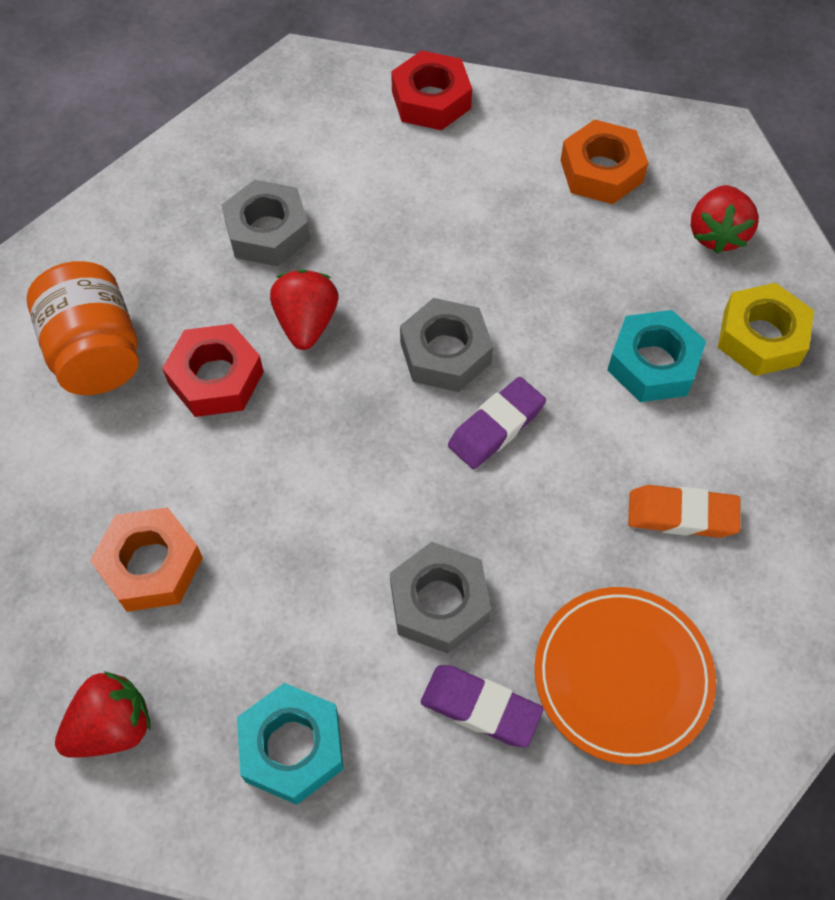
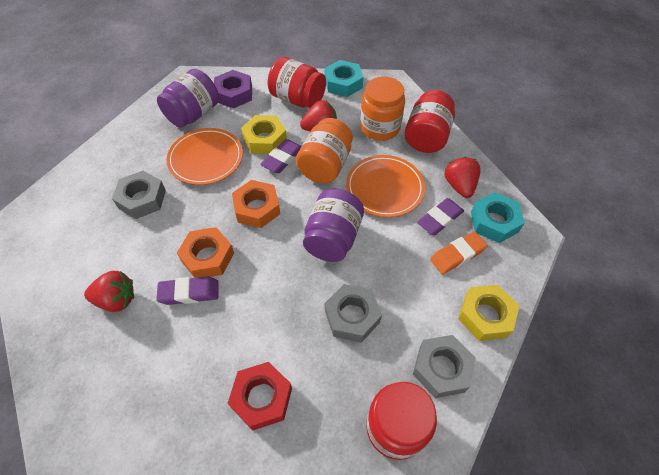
orange jar: [27,261,139,395] = 1 -> [296,118,353,183] [360,77,405,141] = 2
orange plate: [535,587,716,765] = 1 -> [167,128,243,185] [346,155,425,217] = 2
purple eraser: [421,665,543,748] [448,377,546,469] = 2 -> [156,277,219,305] [260,139,301,173] [417,198,464,235] = 3
purple jar: none = 0 -> [157,69,219,128] [303,189,364,262] = 2
purple nut: none = 0 -> [214,70,252,108] = 1
red jar: none = 0 -> [268,57,326,108] [366,382,437,460] [405,90,455,153] = 3
red nut: [162,324,264,417] [391,50,472,130] = 2 -> [228,362,292,430] = 1
yellow nut: [718,283,814,376] = 1 -> [241,115,287,154] [458,285,519,341] = 2

